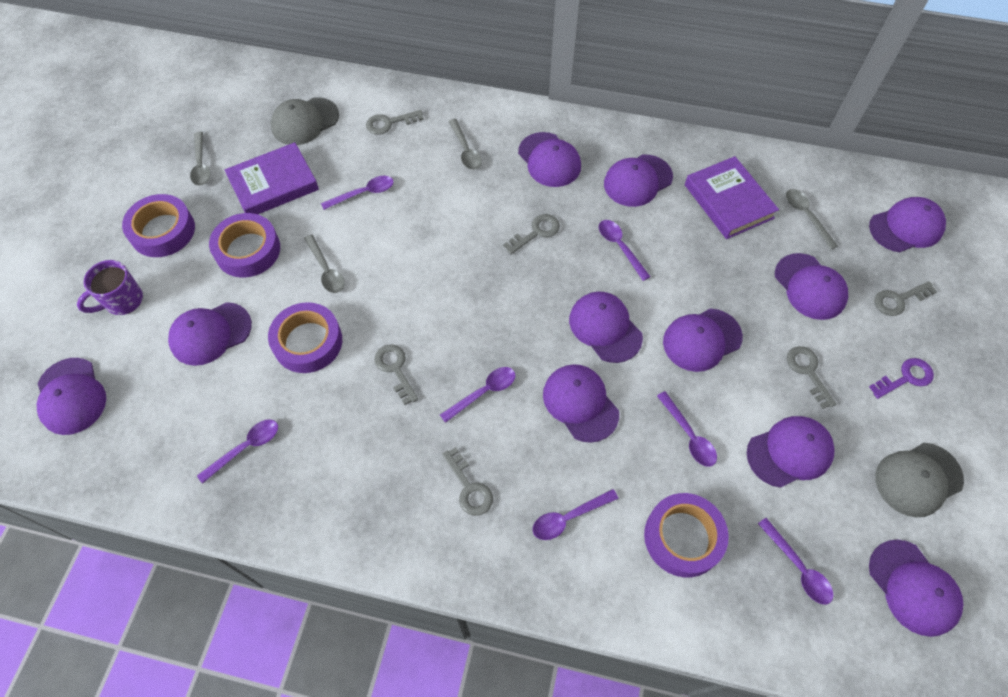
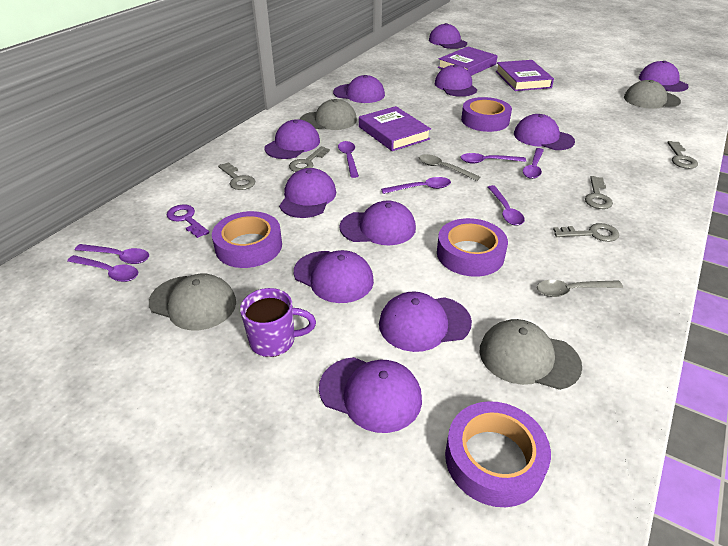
grey cap: [271,97,339,145] [875,443,964,517] = 2 -> [149,274,236,330] [300,99,357,130] [480,319,582,390] [624,80,681,109] = 4
grey key: [366,110,424,135] [374,345,418,405] [442,447,493,516] [503,214,560,254] [787,346,836,409] [875,281,937,316] = 6 -> [218,162,255,190] [289,146,330,172] [553,223,619,242] [585,176,613,209] [667,141,698,169] = 5
grey spoon: [190,132,211,186] [304,234,345,293] [448,119,482,170] [786,189,838,250] = 4 -> [419,154,480,181] [537,280,623,297] = 2
purple book: [225,142,319,214] [685,156,779,239] = 2 -> [359,106,431,151] [438,47,498,76] [495,60,554,91] = 3

